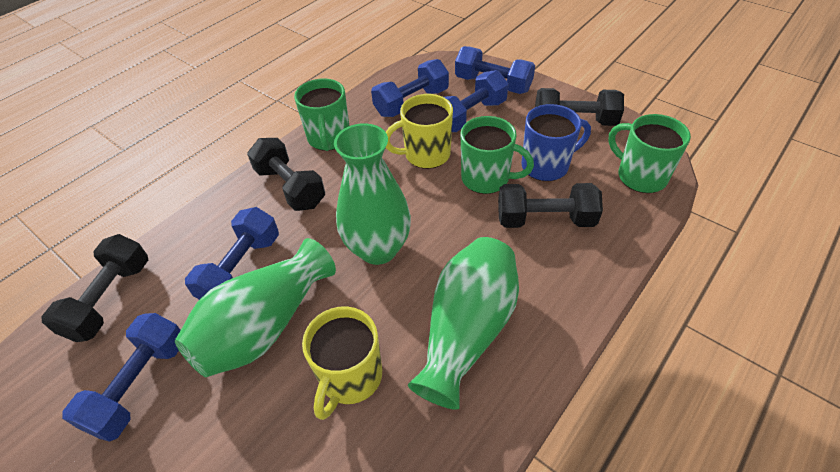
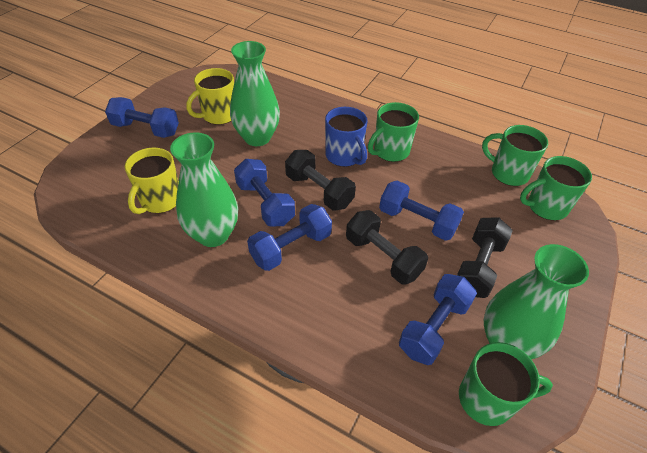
black dumbbell: [41,234,148,342] [247,138,325,211] [498,183,603,228] [535,88,624,126] = 4 -> [285,150,356,210] [346,210,428,285] [457,217,513,298] = 3
green mug: [294,78,349,151] [461,116,534,194] [608,114,691,193] = 3 -> [368,102,419,162] [459,342,553,426] [482,125,548,186] [520,156,592,221] = 4

